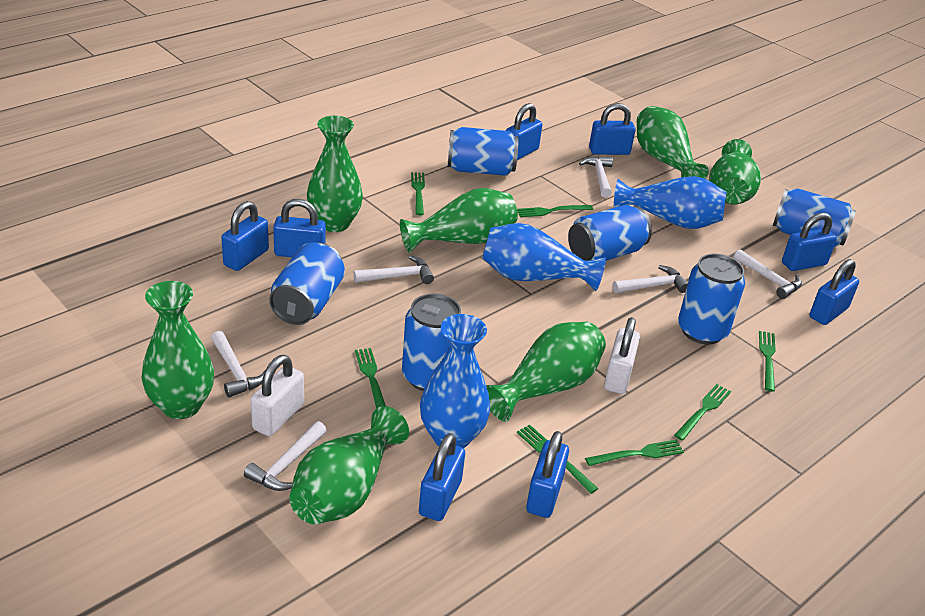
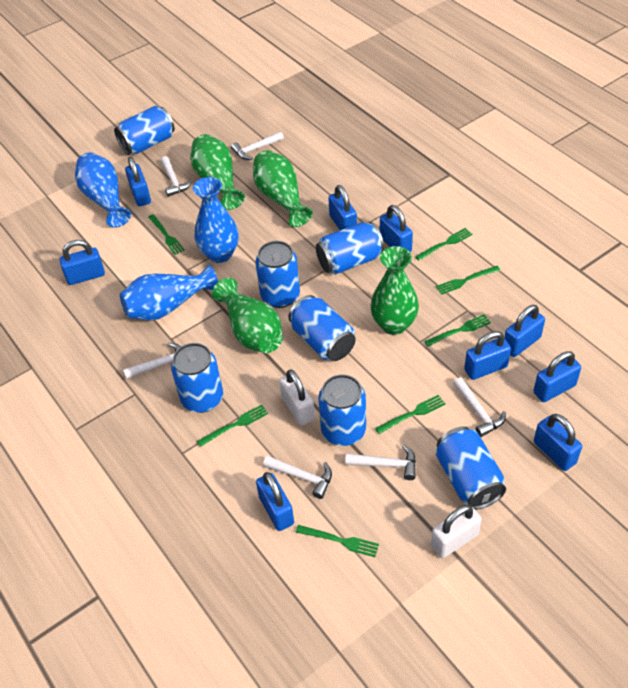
blue can: [269,242,345,325] [402,293,461,391] [448,127,518,176] [568,205,652,261] [678,254,745,345] [773,189,856,248] = 6 -> [114,106,175,155] [171,343,223,413] [255,241,300,308] [288,295,356,361] [316,222,384,275] [318,374,366,446] [436,426,506,510] = 7
blue padlock: [221,201,269,271] [273,199,326,257] [419,433,465,521] [506,103,542,160] [526,431,569,518] [589,103,636,155] [782,213,837,271] [810,259,859,325] = 8 -> [60,240,105,285] [125,157,151,207] [256,472,294,531] [328,185,357,230] [380,205,413,252] [464,331,511,380] [504,305,545,357] [533,351,581,402] [534,414,582,471] = 9
green vase: [141,281,214,419] [289,406,409,524] [307,116,363,232] [400,188,518,253] [486,322,606,422] [637,106,709,179] [709,139,761,204] = 7 -> [190,134,245,210] [212,278,283,353] [253,150,313,227] [371,246,419,335] = 4

